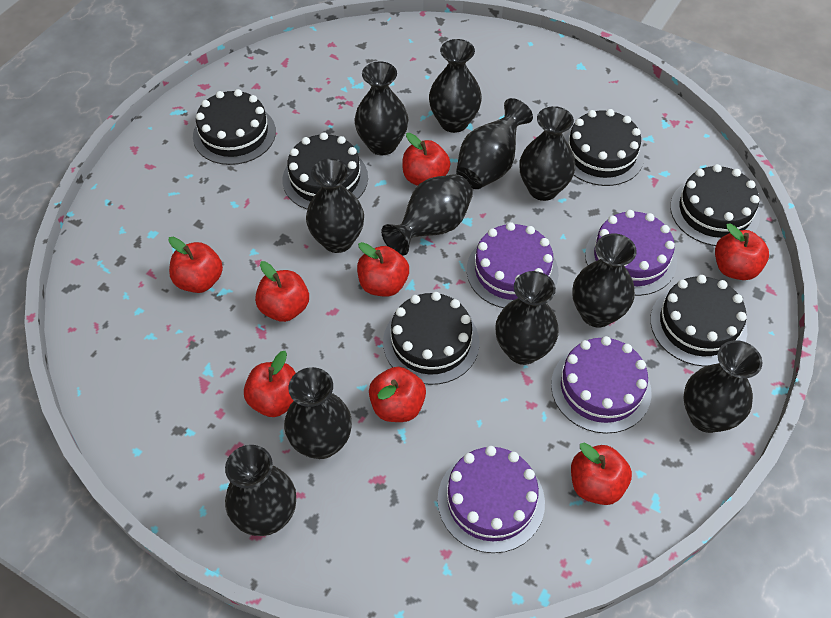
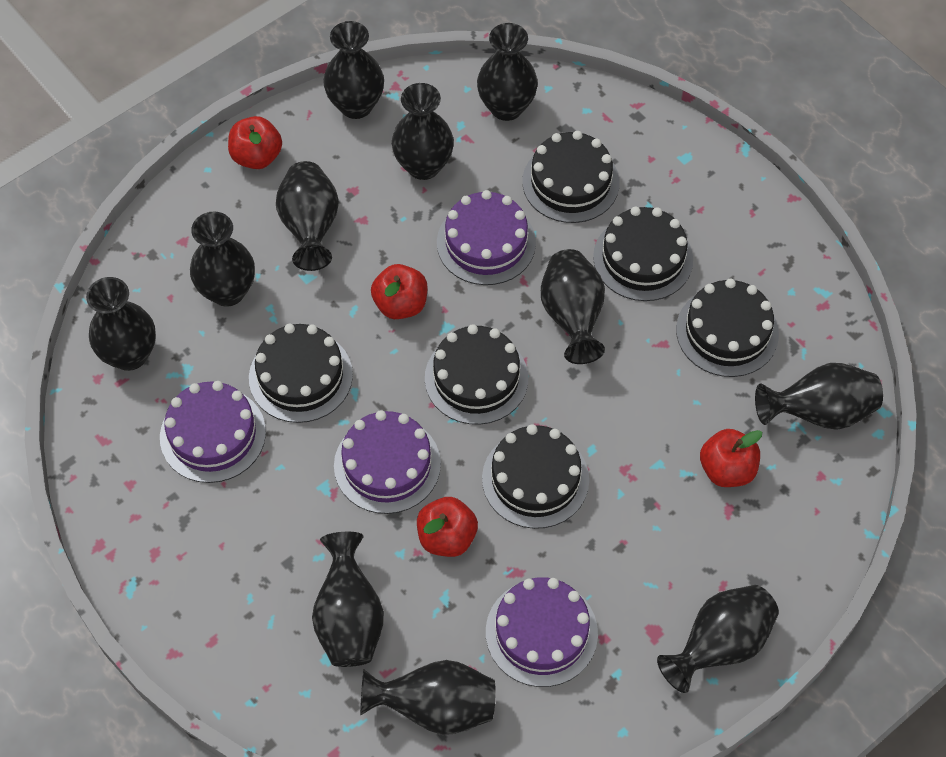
red apple: [169,237,223,293] [244,351,296,417] [255,261,309,322] [357,242,409,297] [369,367,426,422] [402,133,450,186] [571,443,632,505] [715,223,769,280] = 8 -> [228,116,282,169] [371,264,428,319] [417,497,478,557] [700,429,762,487] = 4

